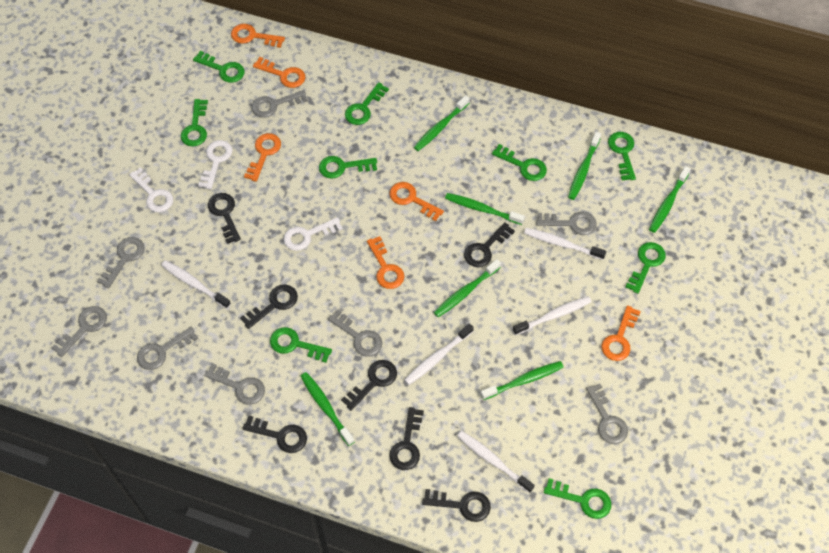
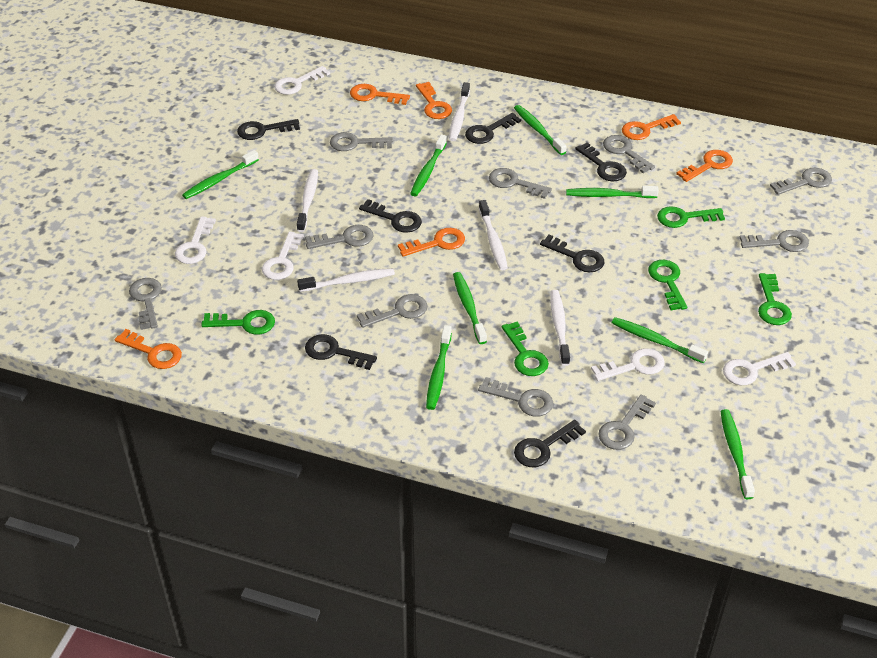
green key: [181,99,208,146] [193,51,245,83] [270,327,332,363] [319,156,377,178] [345,82,389,125] [492,144,547,181] [544,478,611,519] [608,132,636,181] [626,242,666,294] = 9 -> [201,310,275,335] [502,322,549,376] [648,260,687,310] [657,206,725,228] [758,273,792,325] = 5
green toothbrush: [301,372,354,446] [414,95,470,151] [434,259,501,317] [445,193,525,225] [481,361,564,400] [568,132,601,200] [649,166,690,233] = 7 -> [182,150,259,199] [410,134,447,196] [426,325,452,410] [453,272,487,344] [514,105,567,155] [566,186,659,198] [611,317,708,363] [720,409,755,499] = 8
grey key: [51,306,107,357] [97,237,145,288] [137,327,198,370] [204,363,265,405] [251,90,308,118] [328,309,383,357] [536,212,597,235] [586,383,628,444] = 8 -> [129,278,162,330] [305,225,374,249] [330,132,393,151] [357,294,427,328] [478,377,553,417] [489,168,552,199] [598,394,656,450] [603,135,655,173] [739,230,809,252] [770,168,832,195] = 10
white key: [129,167,173,212] [198,140,232,189] [283,217,343,251] = 3 -> [175,216,216,264] [262,232,304,280] [274,66,330,95] [591,348,665,381] [723,352,796,385] = 5

